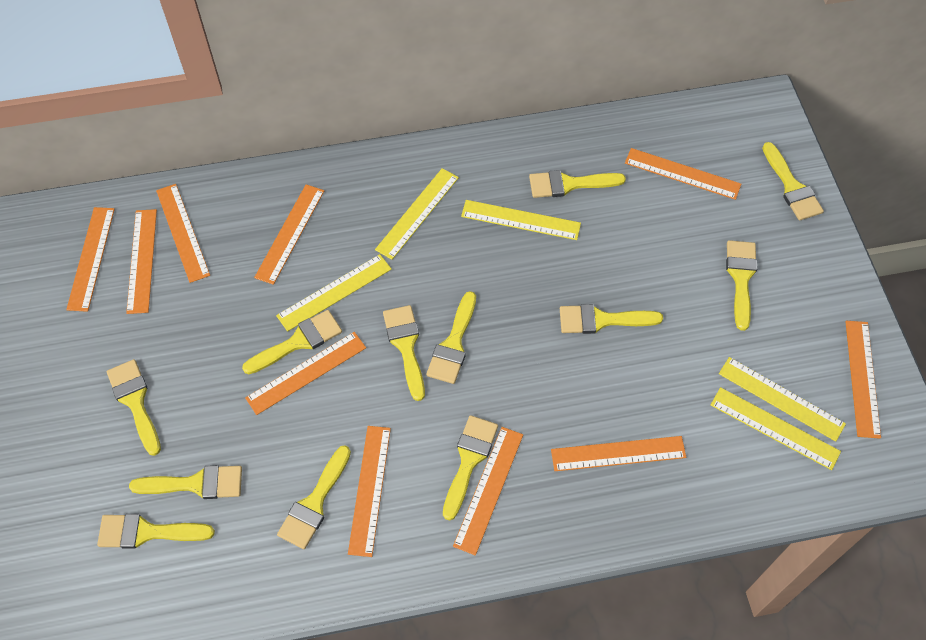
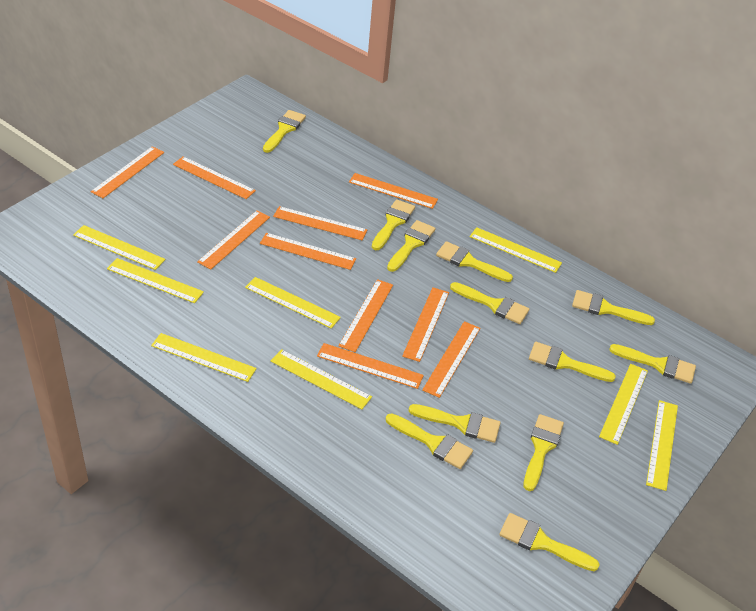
yellow ruler: [276,254,392,332] [375,168,459,260] [461,200,581,240] [711,387,841,470] [719,357,846,442] = 5 -> [73,225,165,270] [107,258,204,303] [151,333,257,382] [245,277,341,329] [271,349,372,409] [470,227,562,273] [599,364,648,445] [646,400,678,491] = 8

